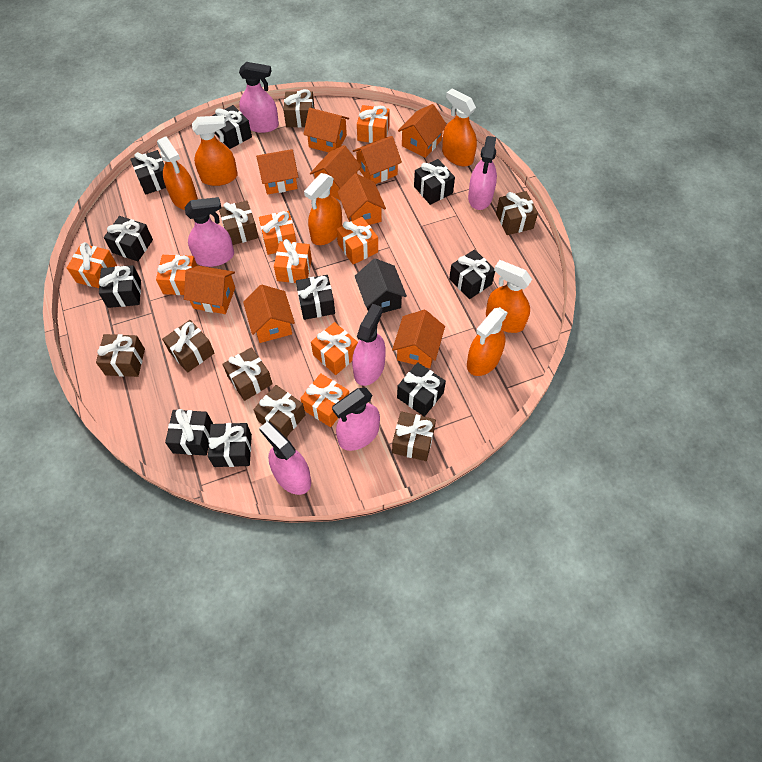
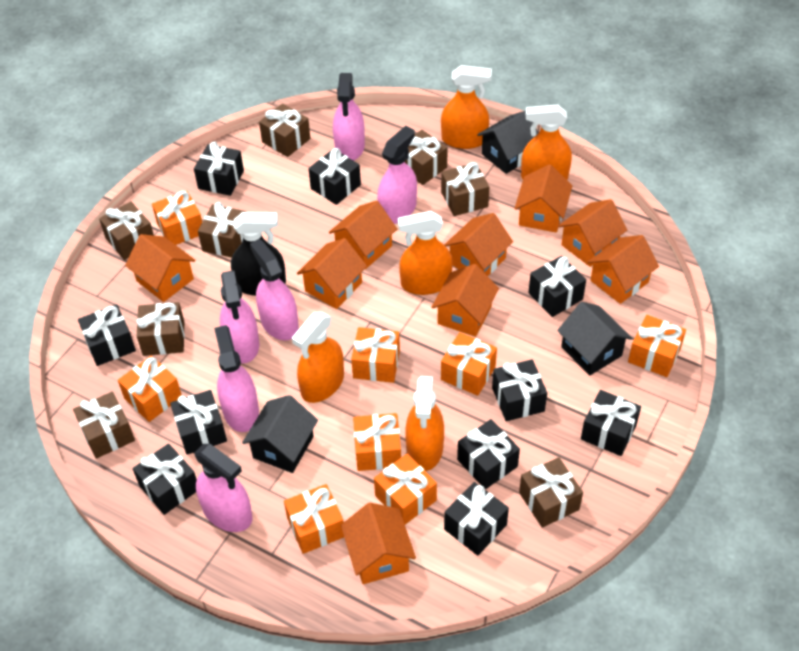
black house: [355,258,407,313] = 1 -> [242,395,318,473] [477,111,538,174] [557,302,632,375] = 3
black spray bottle: none = 0 -> [231,212,286,296] = 1
orange spray bottle: [157,136,198,210] [192,115,238,186] [304,173,342,245] [442,89,477,166] [467,307,508,376] [486,260,532,333] = 6 -> [292,312,344,403] [398,211,453,295] [405,376,444,471] [441,65,492,149] [521,105,572,180] = 5

